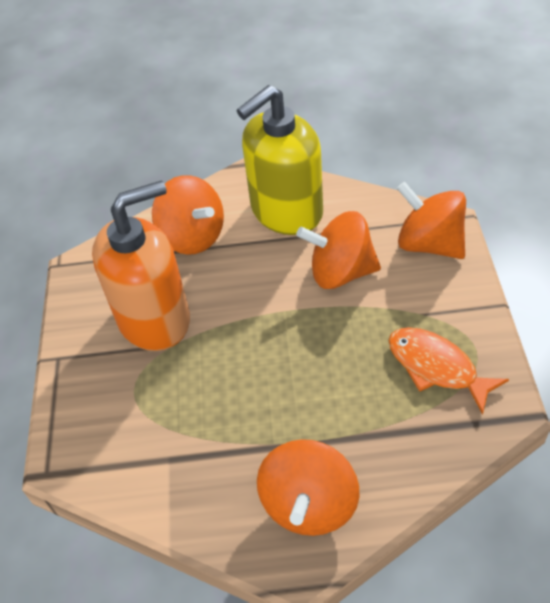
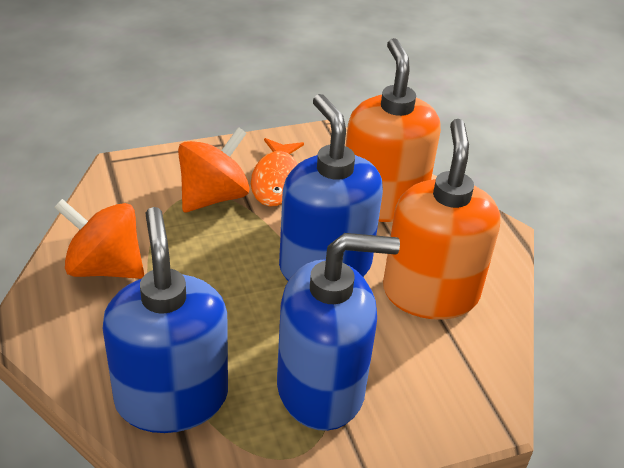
blue soap dispenser: none = 0 -> [102,207,228,433] [277,233,400,431] [279,94,383,281] = 3
orange soap dispenser: [92,180,190,351] = 1 -> [346,38,441,222] [383,119,500,320] = 2
orange spinning top: [152,175,224,255] [257,439,359,536] [296,211,381,289] [397,181,466,259] = 4 -> [54,199,144,279] [178,127,250,212] = 2
yellow soap dispenser: [236,85,323,235] = 1 -> none = 0

